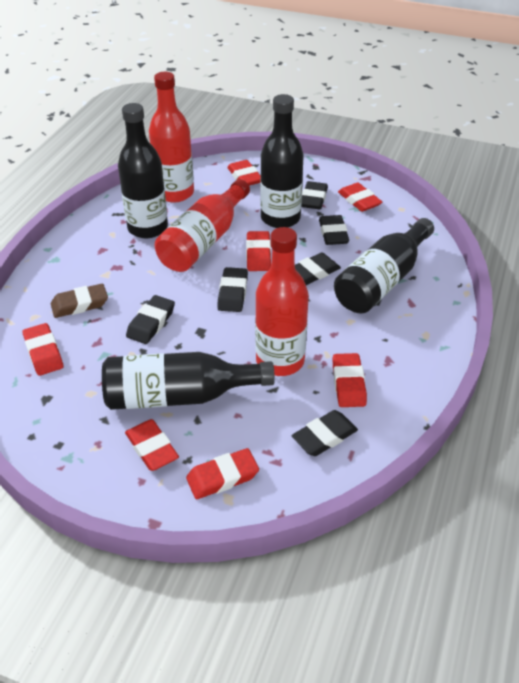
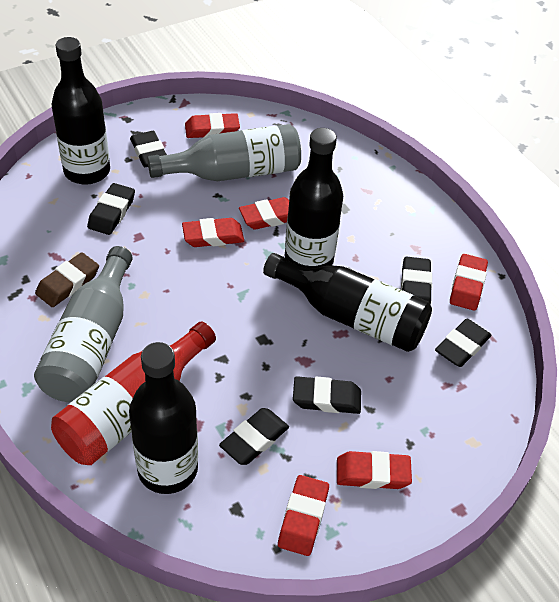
grey bottle: none = 0 -> [34,246,133,403] [147,124,301,181] = 2
red bottle: [149,72,194,203] [155,179,250,272] [255,227,309,376] = 3 -> [51,321,216,465] = 1
red eraser: [23,323,63,376] [125,419,179,471] [186,448,259,499] [227,160,261,186] [246,231,271,271] [333,353,367,407] [338,183,382,212] = 7 -> [182,218,244,247] [185,113,240,138] [239,197,289,230] [278,475,329,556] [337,451,412,489] [450,254,488,310] = 6

